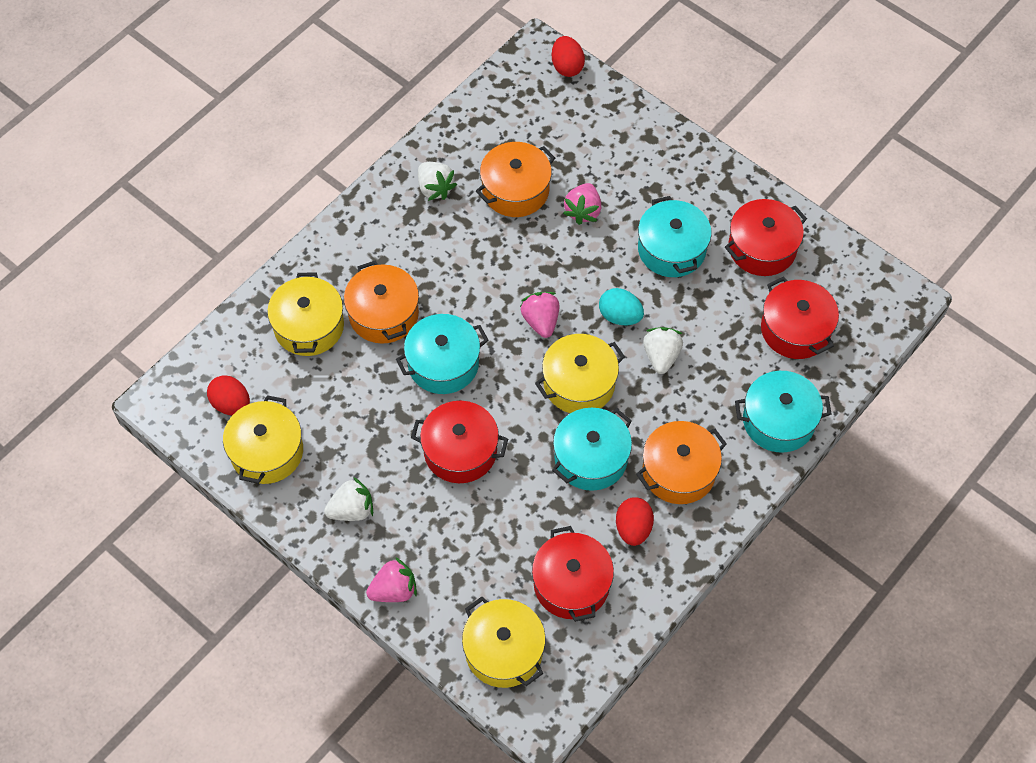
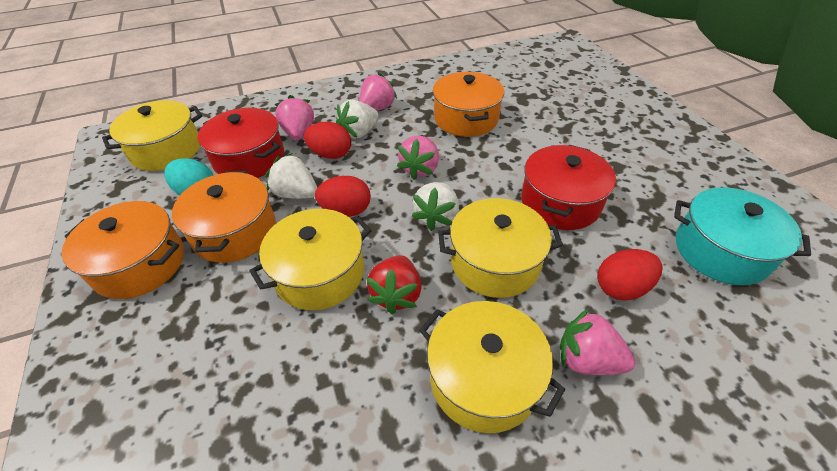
pink strawberry: [366,557,417,602] [520,292,559,338] [563,183,601,225] = 3 -> [275,95,314,140] [359,72,397,111] [397,136,439,180] [560,309,635,375] = 4
red pot: [411,401,508,483] [532,526,614,622] [725,199,807,276] [761,277,839,359] = 4 -> [198,108,284,178] [521,145,616,230] = 2
red strawberry: none = 0 -> [366,255,422,314] = 1
turquoise pot: [396,314,489,394] [552,408,632,491] [638,196,712,277] [735,371,831,453] = 4 -> [674,187,811,285] = 1

